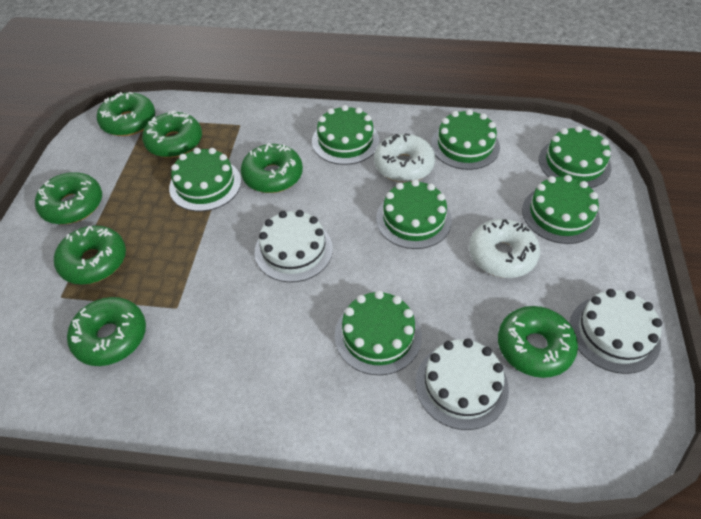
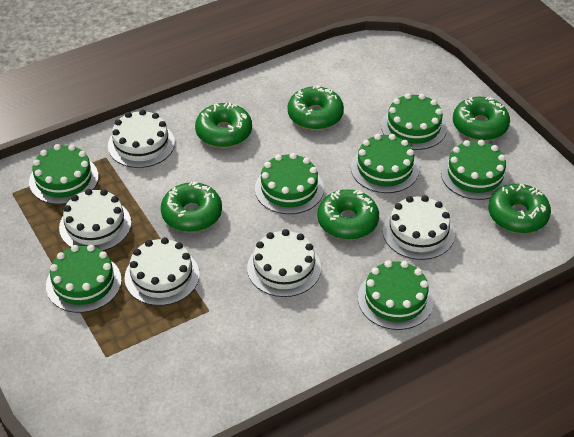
green donut: [35,172,102,224] [54,226,126,284] [67,297,146,366] [97,92,155,136] [142,110,202,158] [241,143,303,193] [498,306,578,378] = 7 -> [161,181,222,232] [195,102,252,148] [288,85,344,130] [317,189,379,240] [453,97,510,141] [489,184,551,233] = 6
white cake: [255,210,333,282] [415,338,509,430] [570,289,662,374] = 3 -> [59,189,131,251] [108,109,175,168] [125,237,199,306] [247,229,321,297] [383,195,455,260] = 5
white donut: [374,133,435,182] [469,219,540,278] = 2 -> none = 0

